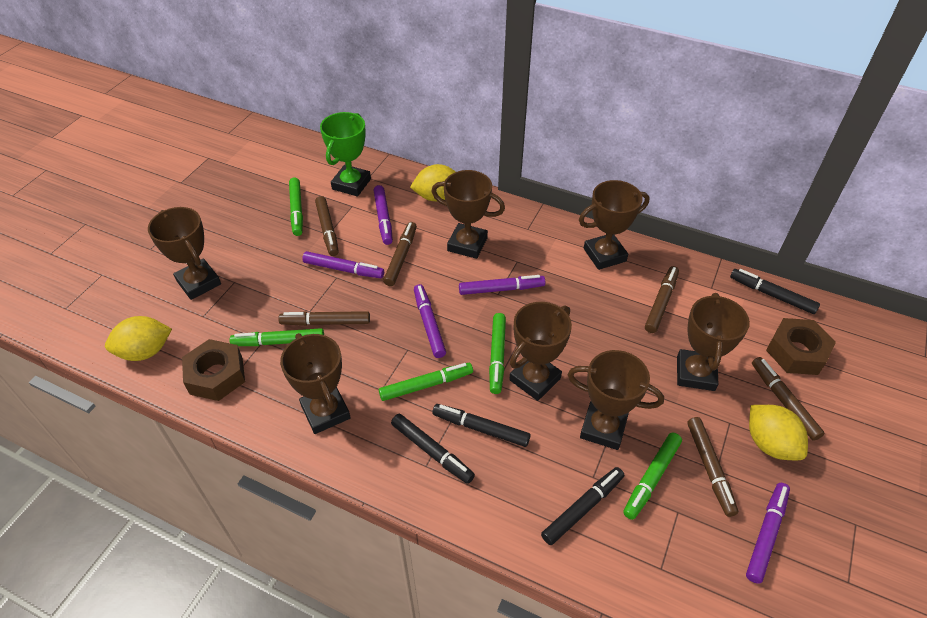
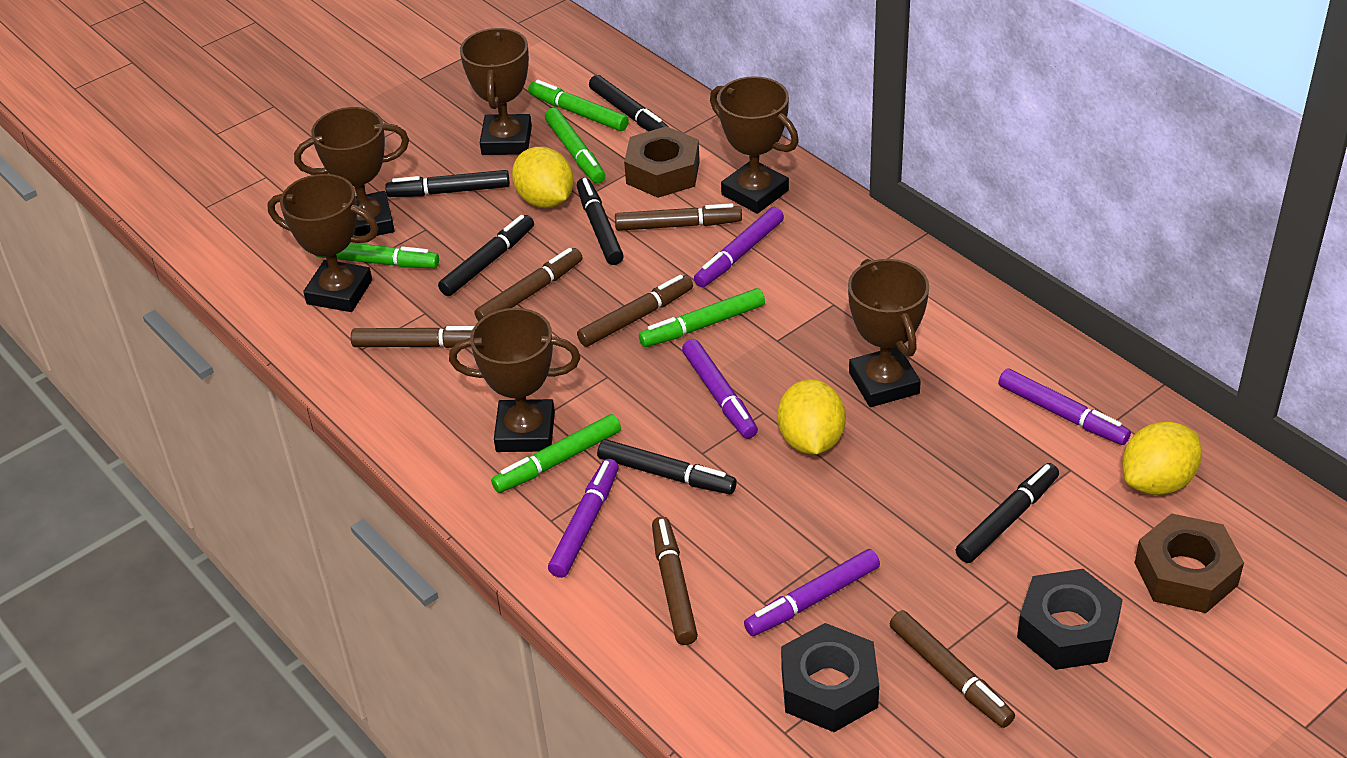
black marker: [391,414,475,484] [432,404,531,447] [541,467,624,545] [730,269,820,314] = 4 -> [385,170,510,197] [438,215,534,296] [577,178,624,265] [589,75,669,131] [597,439,737,494] [956,463,1059,563] = 6
black nut: none = 0 -> [781,623,879,732] [1017,569,1123,670] = 2
brown trophy: [148,207,221,300] [280,333,351,434] [431,170,505,259] [509,302,572,401] [568,350,664,450] [579,180,649,270] [677,293,750,391] = 7 -> [267,174,378,312] [294,107,409,236] [449,308,580,452] [460,28,532,155] [710,76,799,214] [848,259,929,407] = 6
green trophy: [320,112,371,197] = 1 -> none = 0

